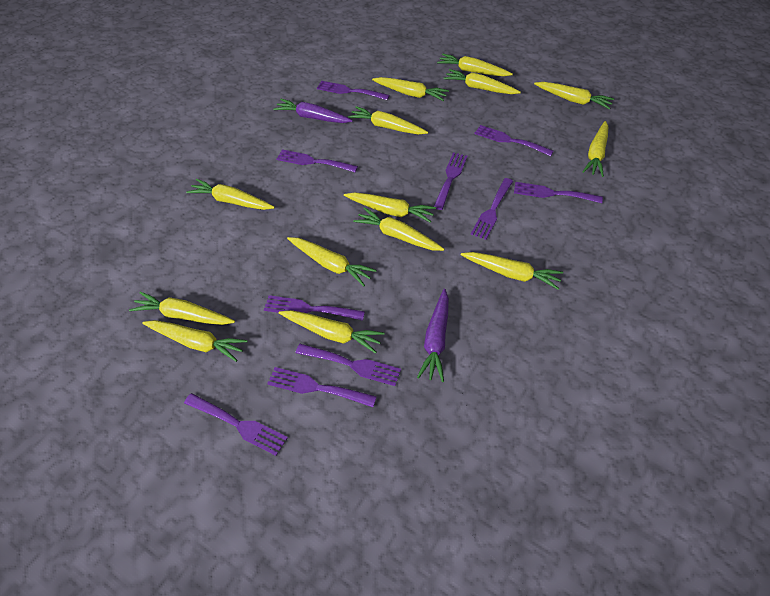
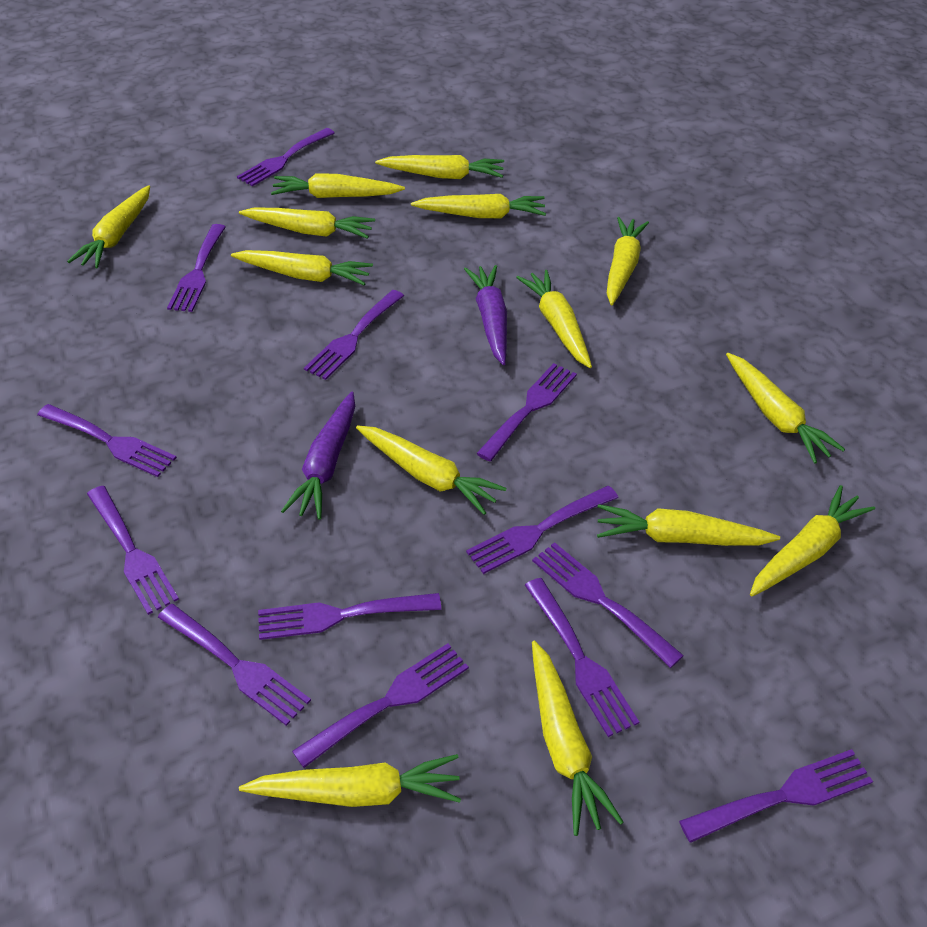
purple fork: [184,393,288,456] [264,295,365,321] [267,367,377,407] [276,149,358,172] [296,344,401,386] [317,81,390,100] [434,153,467,210] [471,178,513,240] [474,125,554,156] [514,182,603,203] = 10 -> [37,404,177,477] [87,486,179,615] [158,604,311,726] [167,224,226,312] [237,128,335,187] [258,593,441,640] [292,643,469,768] [304,290,404,380] [466,486,618,574] [476,363,577,461] [525,578,639,737] [532,542,684,668] [679,749,873,843] = 13

